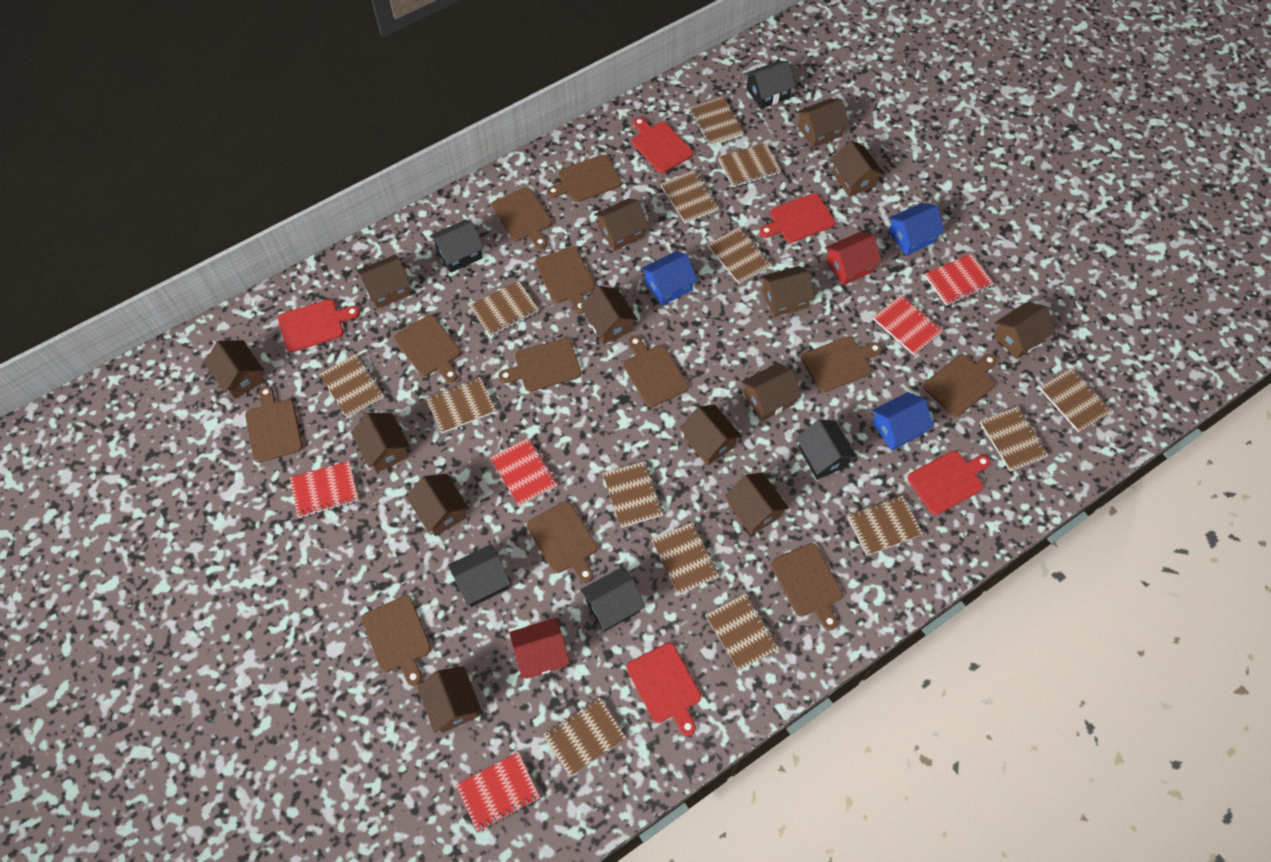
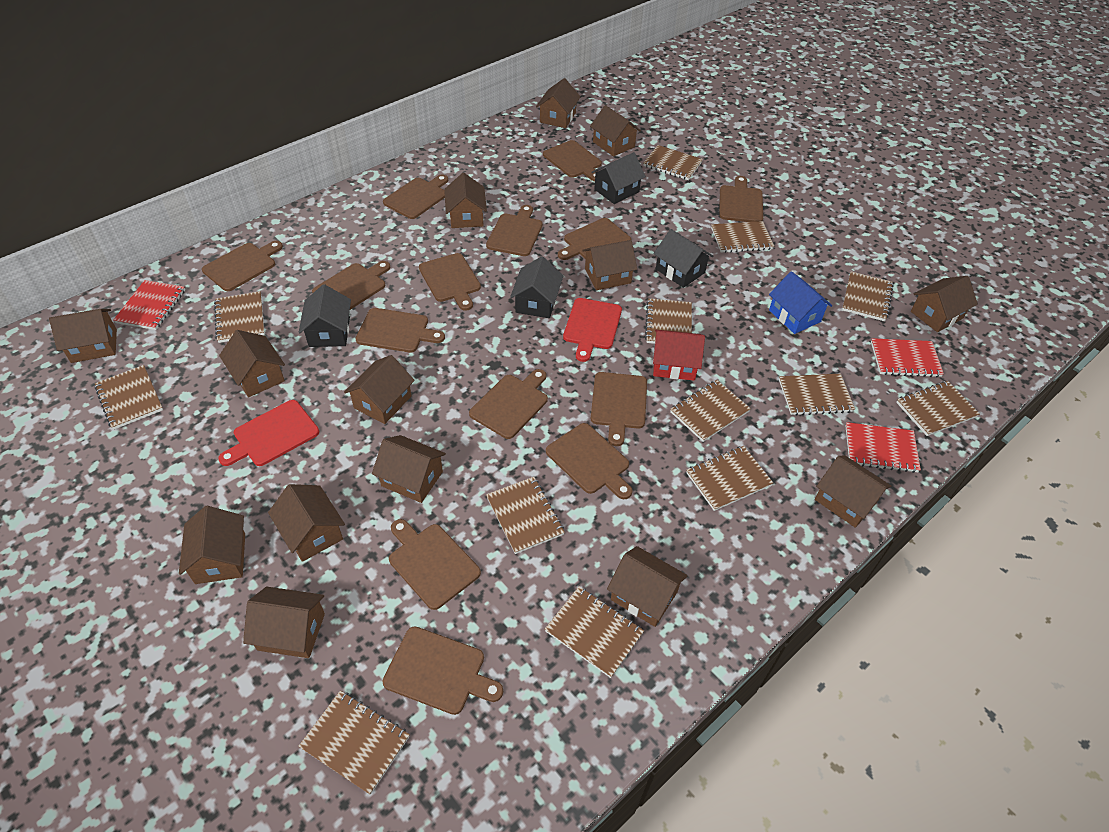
black house: [430,219,484,273] [448,544,511,607] [580,567,645,632] [745,61,796,109] [796,419,857,480] = 5 -> [299,284,351,347] [510,256,563,318] [591,152,646,204] [654,229,713,288] = 4
blue house: [641,251,698,306] [872,392,934,450] [888,203,945,255] = 3 -> [769,271,832,334] = 1
brown cutting board: [245,386,303,463] [361,596,431,686] [394,315,461,382] [492,187,552,249] [498,338,582,391] [526,501,598,583] [535,247,595,314] [547,154,622,202] [623,336,689,407] [771,543,843,630] [801,336,882,392] [923,354,997,417] = 12 -> [202,241,283,291] [312,261,391,310] [355,308,445,353] [383,174,448,219] [383,626,503,715] [389,519,481,610] [419,253,481,311] [469,369,548,439] [486,205,543,256] [543,140,602,181] [546,423,632,499] [558,218,631,260] [591,372,647,446] [719,176,763,222] = 14
brown notebook: [319,354,384,418] [426,377,496,434] [470,281,539,337] [543,697,626,777] [603,461,664,528] [652,522,720,595] [661,170,719,223] [689,97,744,146] [706,593,779,671] [708,227,771,284] [718,143,781,187] [847,495,923,556] [980,406,1049,471] [1040,368,1112,432] = 14 -> [95,365,163,430] [214,291,265,343] [298,691,410,795] [486,477,565,554] [545,587,644,678] [643,145,703,180] [645,298,692,344] [670,380,751,442] [686,446,773,511] [711,221,774,253] [779,374,855,416] [842,271,894,321] [896,381,980,436] = 13
red cutting board: [278,299,360,352] [627,643,701,736] [632,117,693,173] [759,193,835,243] [907,451,990,515] = 5 -> [218,400,319,466] [563,298,622,362] = 2
red house: [509,618,570,679] [825,232,882,285] = 2 -> [653,330,705,381] = 1
red notebook: [290,461,359,518] [456,752,540,832] [490,438,557,506] [873,295,943,355] [925,254,994,306] = 5 -> [113,280,185,330] [845,422,921,473] [871,338,944,377] = 3

